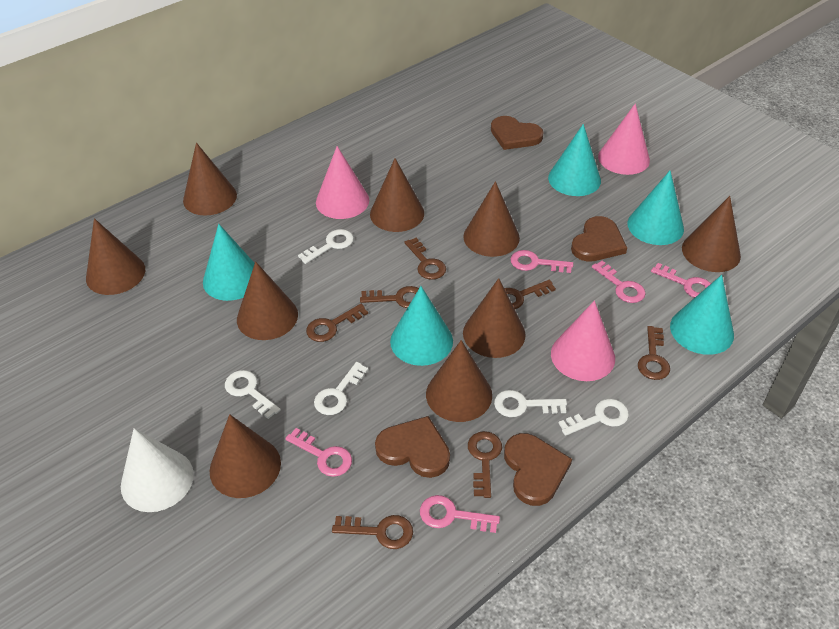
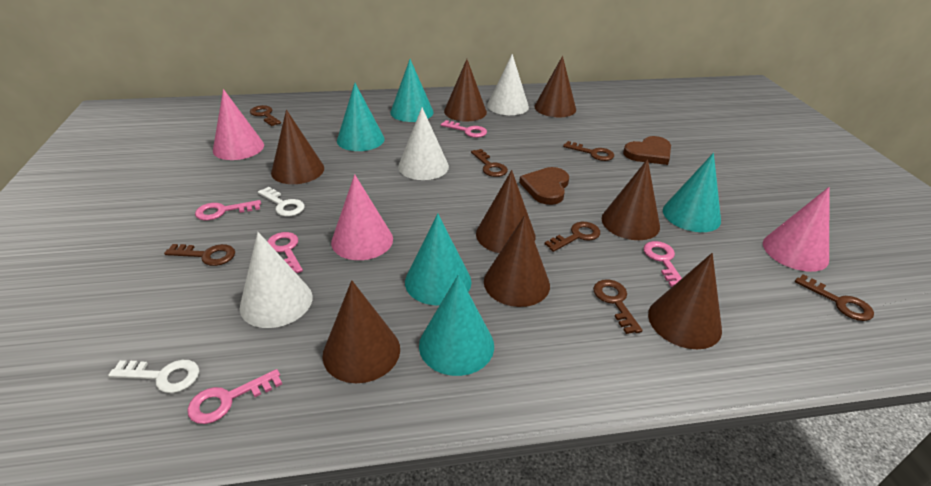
brown cone: [86,218,145,295] [183,143,237,216] [210,414,281,498] [237,262,298,340] [370,158,424,232] [426,340,492,422] [463,181,520,257] [463,278,526,358] [682,196,741,272] = 9 -> [271,110,324,184] [322,280,400,383] [444,59,487,122] [476,170,536,253] [484,215,550,307] [534,56,576,117] [602,159,660,240] [648,253,722,349] = 8
brown heart: [375,416,450,478] [491,116,544,150] [504,433,572,506] [571,216,627,262] = 4 -> [519,167,569,205] [623,136,671,165] = 2
white cone: [121,428,194,512] = 1 -> [239,232,312,328] [398,107,449,180] [487,54,529,115] = 3
white key: [225,370,281,419] [298,229,354,264] [314,362,368,415] [494,390,567,417] [558,399,629,436] = 5 -> [108,360,199,393] [258,187,305,216] = 2

